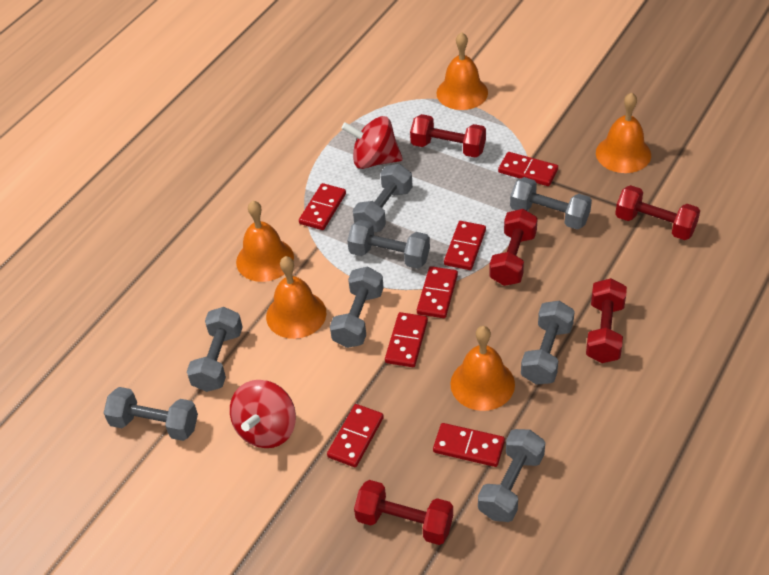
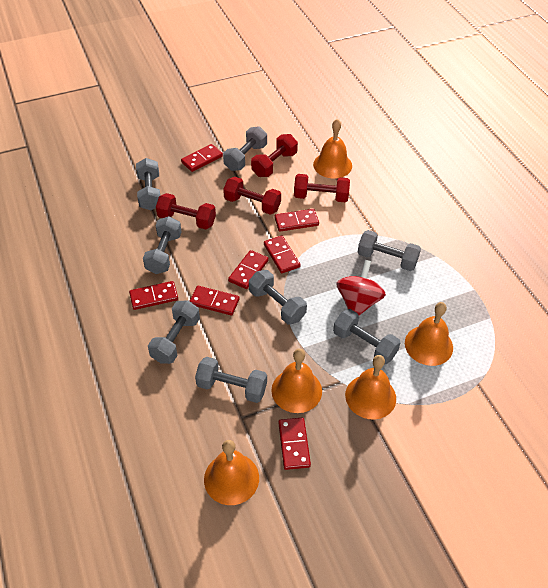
red dumbbell: [354,480,453,545] [410,114,486,158] [489,209,538,286] [586,278,627,363] [615,185,700,240] = 5 -> [156,193,216,229] [223,177,281,215] [251,134,298,177] [294,174,350,202] = 4
red spinning top: [230,380,296,448] [342,116,403,169] = 2 -> [336,260,386,316] = 1

